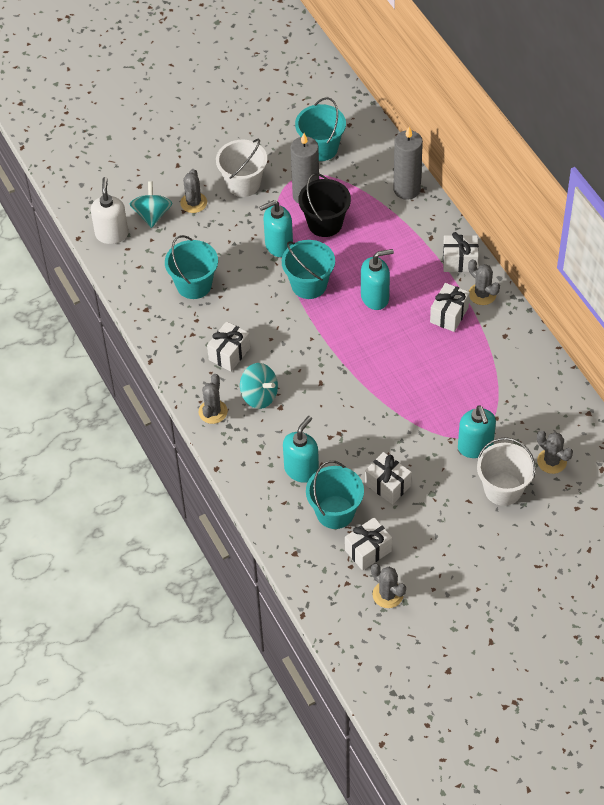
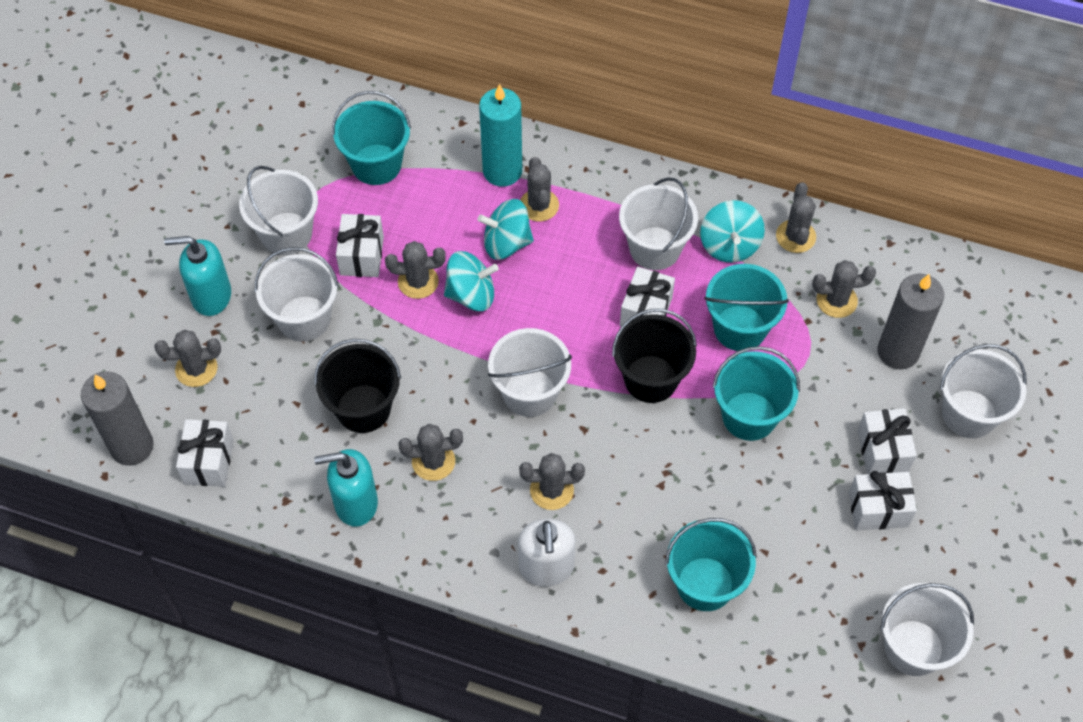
black bucket: [298,173,351,237] = 1 -> [314,339,401,433] [612,309,697,403] = 2
grey cactus: [180,169,207,213] [199,374,228,424] [371,564,406,608] [468,259,500,305] [537,430,573,474] = 5 -> [154,330,221,387] [385,241,446,299] [398,424,463,481] [519,453,585,510] [520,157,559,222] [776,182,816,253] [812,260,876,318] = 7
turquoise candle: none = 0 -> [479,84,522,187] = 1
turquoise soap dispenser: [259,200,293,257] [283,416,319,483] [361,249,394,310] [458,405,496,458] = 4 -> [164,236,231,316] [314,449,378,527] = 2
turquoise spinning top: [130,181,172,228] [240,363,278,409] = 2 -> [444,251,499,311] [477,199,534,260] [700,200,765,263] = 3
white bucket: [216,139,267,197] [477,437,536,506] = 2 -> [239,166,318,255] [255,247,339,342] [488,328,572,417] [619,177,698,270] [880,583,974,676] [940,344,1027,438] = 6

